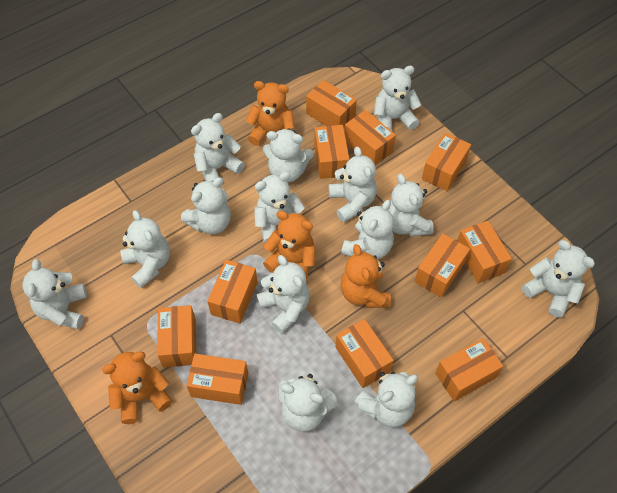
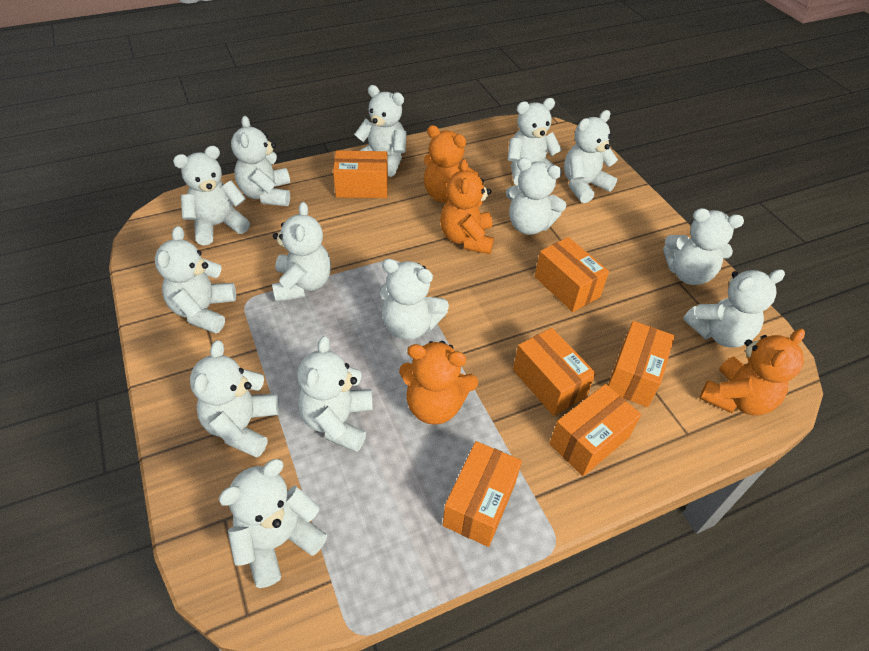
orange box: [157,305,196,368] [186,354,248,405] [207,259,258,324] [306,80,357,128] [314,125,349,179] [336,319,394,388] [344,110,396,165] [415,233,470,298] [422,133,471,191] [435,338,503,401] [457,221,512,283] = 11 -> [333,151,388,198] [443,441,522,547] [513,328,596,416] [535,237,609,312] [550,384,641,476] [608,321,675,407] = 6

